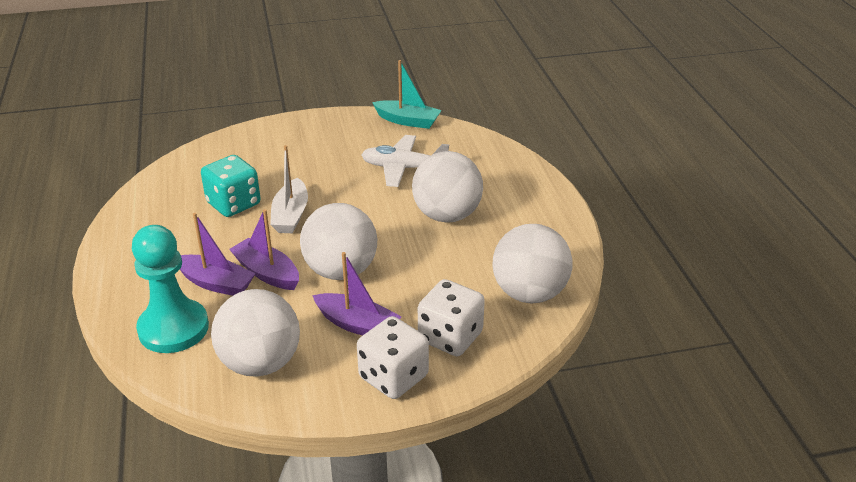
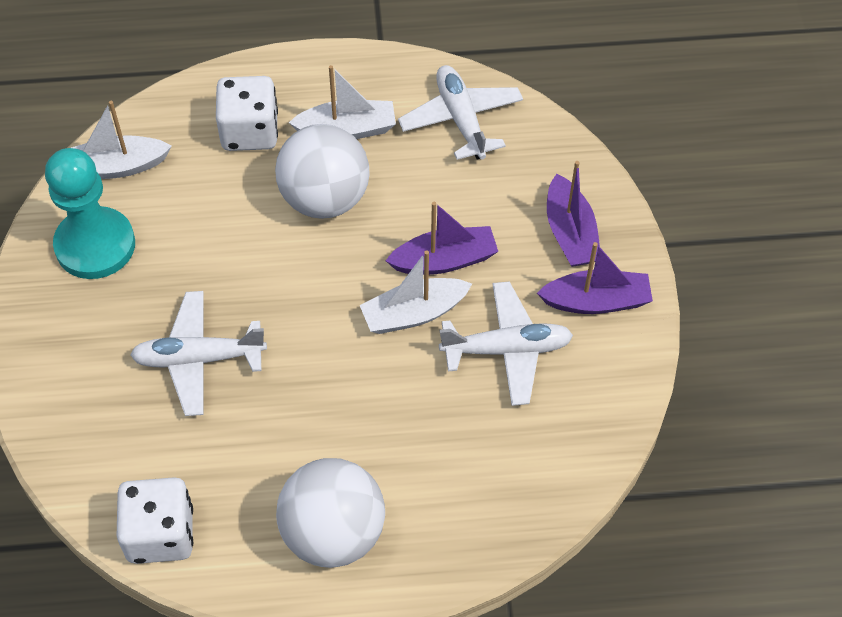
turquoise boat: [372,60,442,129] = 1 -> none = 0
turquoise dice: [201,155,261,217] = 1 -> none = 0
white ball: [211,289,300,377] [300,203,377,280] [412,151,483,223] [492,224,573,303] = 4 -> [275,124,370,219] [276,458,385,568] = 2
white boat: [270,145,308,233] = 1 -> [71,101,172,179] [289,65,396,139] [360,250,472,334] = 3
white plane: [361,135,449,187] = 1 -> [130,291,267,416] [398,65,523,160] [439,281,573,406] = 3

